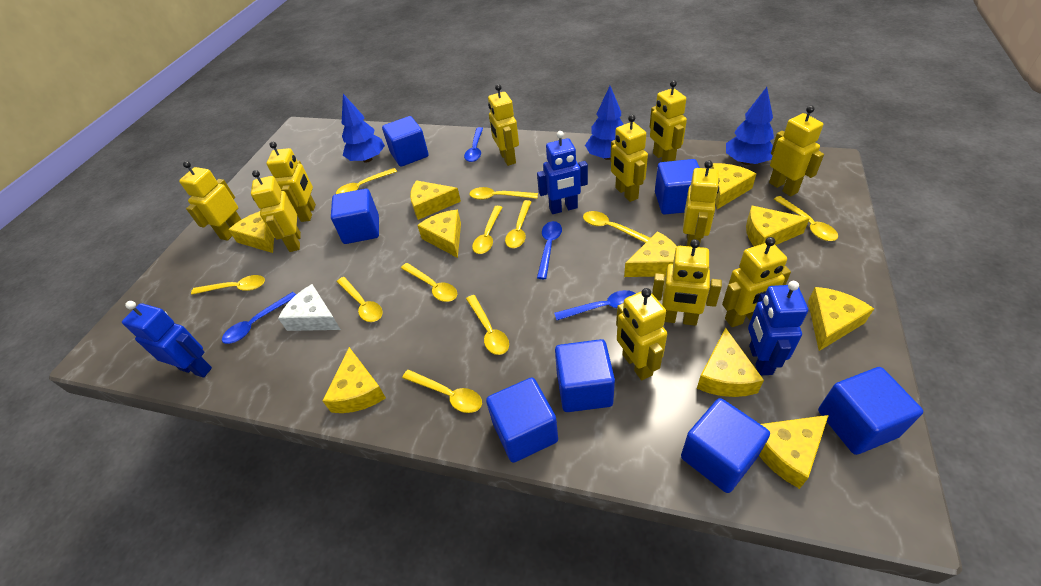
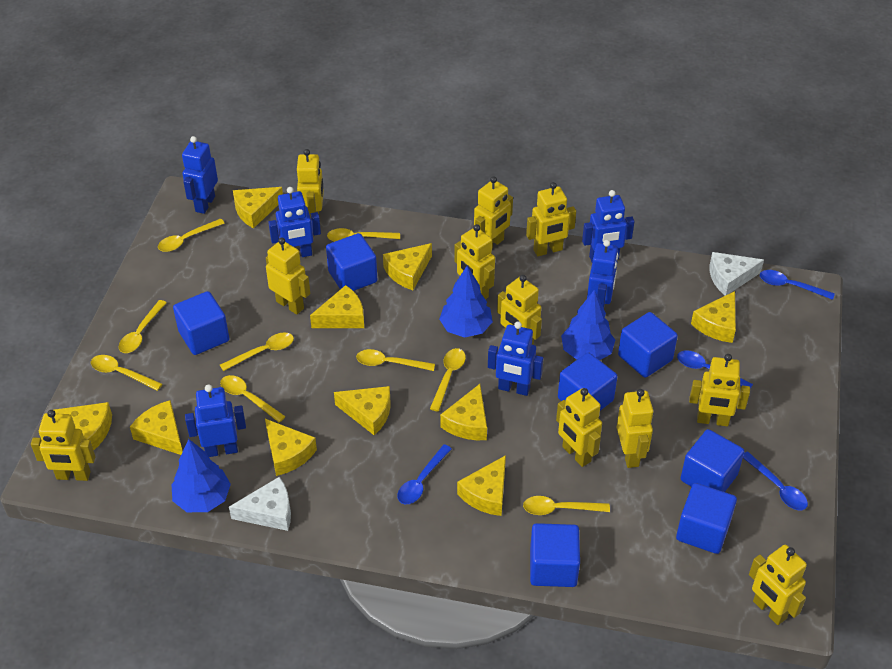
blue robot: [122,301,212,378] [537,131,588,214] [748,281,808,375] = 3 -> [182,136,218,214] [185,384,246,457] [268,187,321,257] [488,322,543,396] [582,190,635,262] [587,240,618,308] = 6
white cheese: [278,284,341,331] = 1 -> [229,477,291,531] [710,252,764,296] = 2
yellow spoon: [191,275,265,295] [336,168,397,194] [337,277,383,322] [401,263,457,302] [402,370,482,413] [466,295,509,355] [469,187,538,200] [472,206,502,254] [505,200,531,248] [583,211,650,243] [774,196,838,241] = 11 -> [91,355,162,391] [119,300,167,353] [158,219,225,252] [220,332,294,371] [220,375,286,423] [327,228,400,242] [356,349,435,371] [430,348,466,411] [523,496,610,515] = 9

